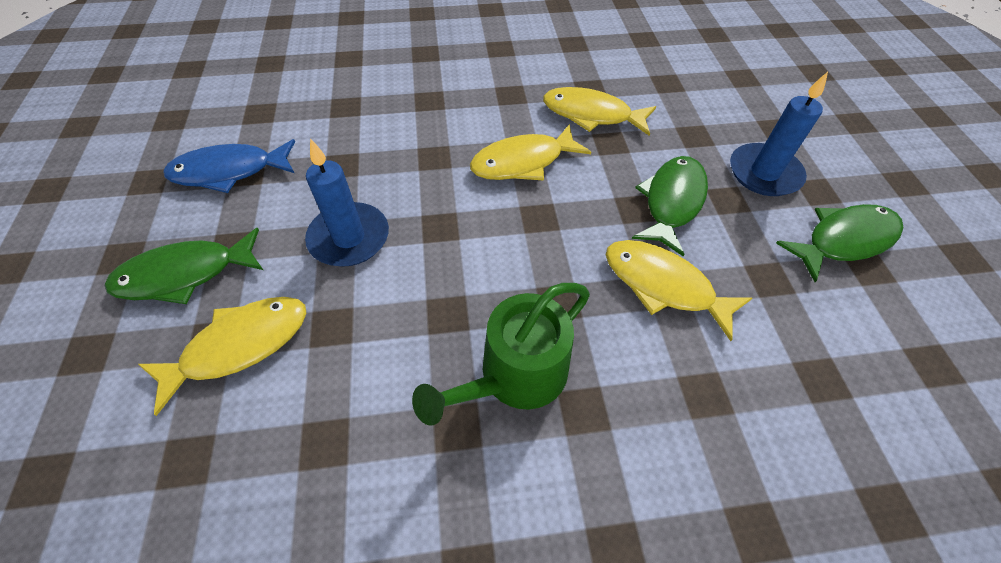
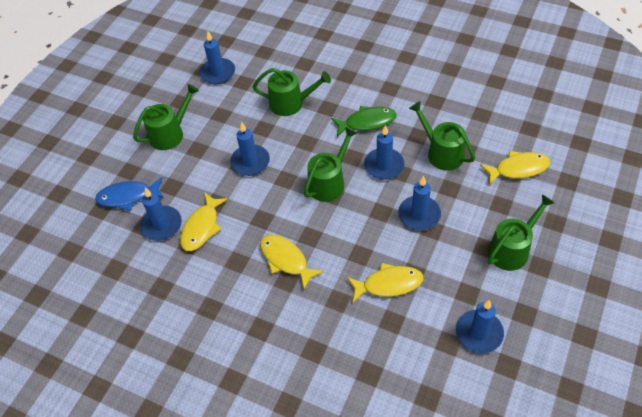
blue candle: [305,138,389,267] [730,72,828,196] = 2 -> [140,188,182,241] [199,31,235,84] [230,122,270,176] [364,125,404,180] [398,176,441,230] [456,300,504,353] = 6
green fish: [105,228,263,304] [632,156,708,257] [776,204,903,282] = 3 -> [331,106,397,137] = 1
green watering can: [412,283,590,426] = 1 -> [133,84,199,150] [253,68,331,116] [304,127,357,202] [409,101,475,170] [488,194,555,271] = 5

